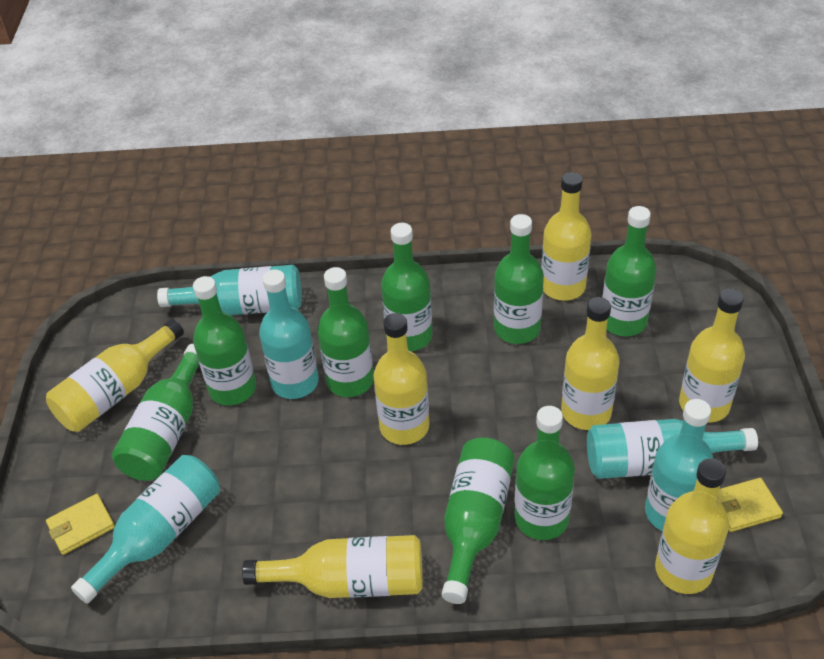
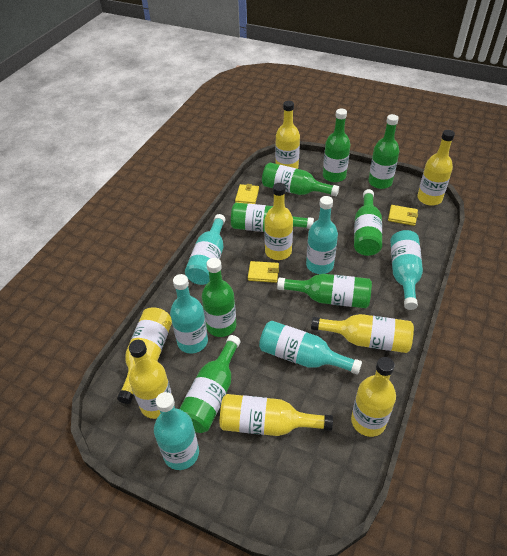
turquoise bottle: [71,455,220,604] [157,265,302,315] [259,269,319,399] [587,419,758,479] [645,399,714,531] = 5 -> [154,392,199,470] [170,274,208,354] [185,214,225,285] [259,321,362,375] [306,196,338,274] [390,230,423,310] = 6
yellow bottle: [46,319,184,432] [242,535,423,598] [373,313,429,445] [541,172,591,301] [561,297,620,430] [655,458,729,594] [679,289,745,423] = 7 -> [117,307,172,404] [129,340,172,419] [220,394,333,436] [264,183,293,260] [275,101,300,169] [311,314,414,353] [351,357,396,437] [418,130,455,206] = 8
yellow wallet: [46,494,115,555] [717,478,783,532] = 2 -> [235,184,259,204] [248,261,279,283] [388,205,418,226] = 3

